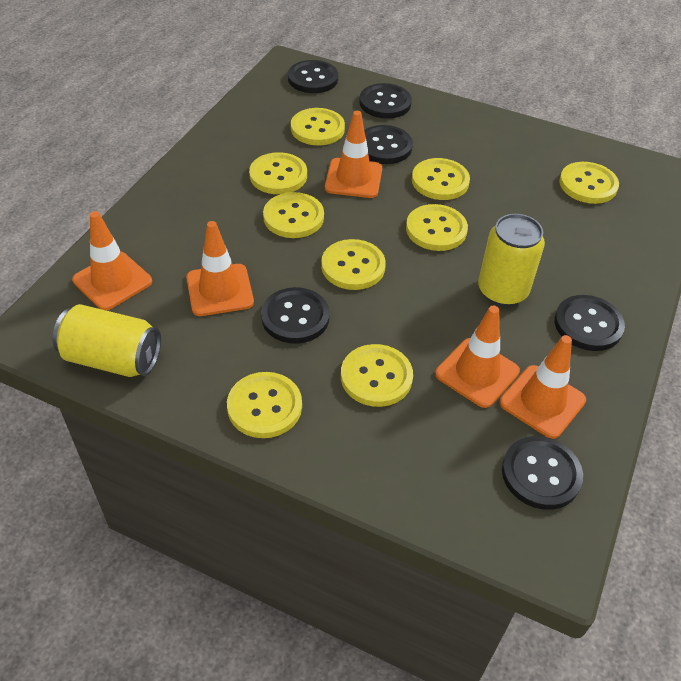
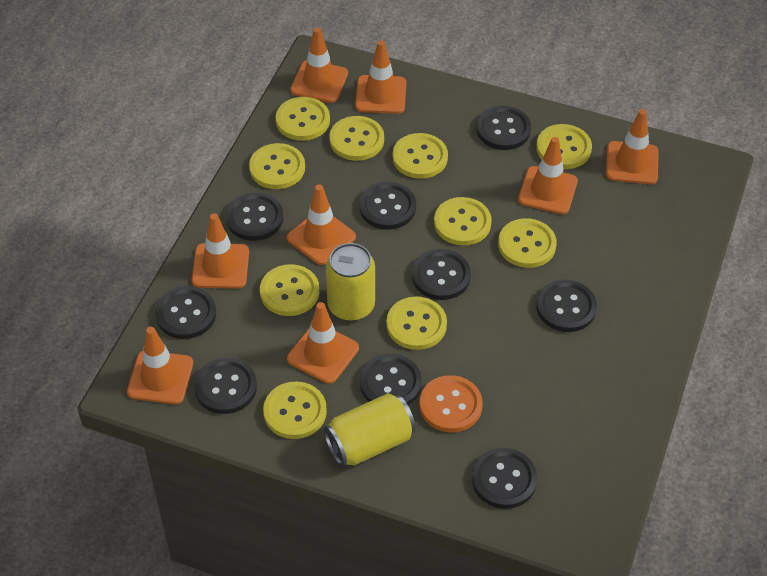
black button: [261,287,330,344] [288,60,338,93] [359,83,412,119] [364,125,413,164] [502,436,583,510] [554,295,625,351] = 6 -> [155,286,216,339] [194,358,257,414] [226,192,283,241] [359,182,416,230] [360,354,422,405] [412,249,471,300] [472,448,537,509] [476,106,531,150] [537,280,597,332] = 9
orange button: none = 0 -> [420,375,483,432] = 1
orange traffic cone: [72,211,152,310] [186,221,254,316] [325,111,382,198] [435,306,520,408] [500,335,586,439] = 5 -> [127,327,193,404] [192,213,249,289] [287,184,356,265] [287,302,359,384] [290,27,348,103] [355,40,406,114] [518,137,578,214] [606,109,659,184] = 8
yellow button: [227,372,302,438] [249,152,307,194] [263,192,324,238] [291,108,345,145] [321,239,386,290] [341,344,413,407] [406,204,468,251] [412,158,470,200] [559,162,619,204] = 9 -> [249,143,305,189] [260,264,319,316] [263,381,327,439] [276,97,330,141] [329,116,384,161] [386,297,447,350] [393,133,448,179] [434,197,492,246] [498,218,557,268] [536,124,592,169] = 10

